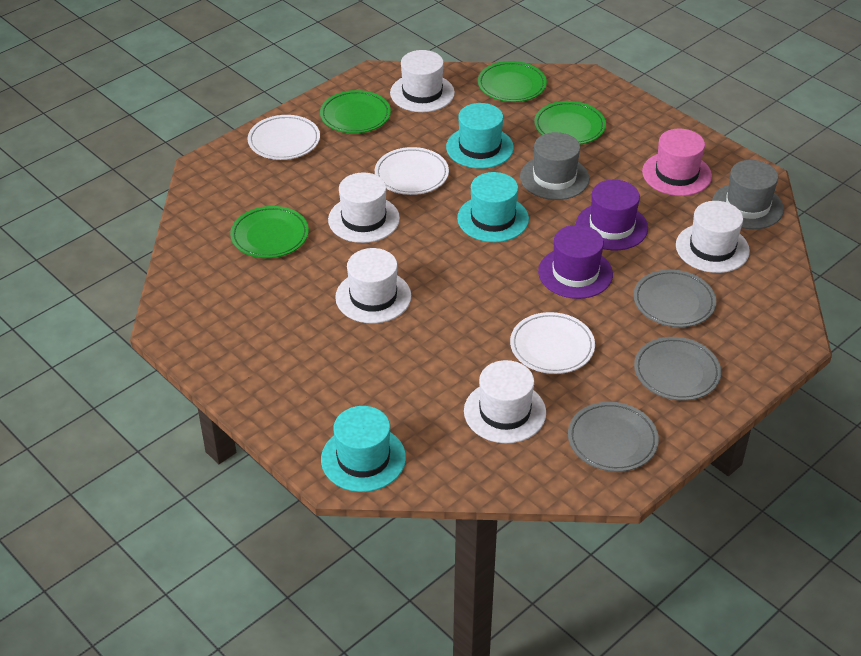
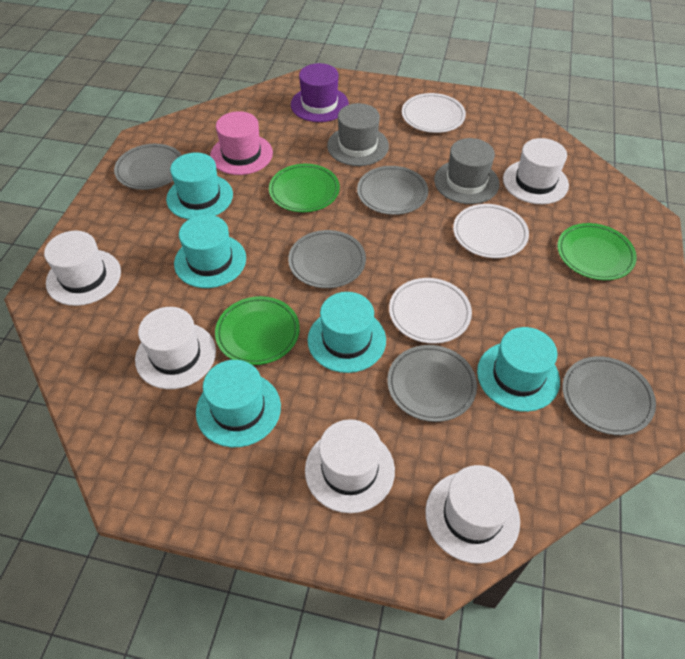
green plate: [230,206,309,258] [320,90,391,134] [478,61,547,102] [534,101,606,144] = 4 -> [215,296,300,365] [269,164,340,212] [557,223,637,280] = 3
grey plate: [568,402,659,472] [634,269,716,327] [634,337,721,401] = 3 -> [114,144,182,190] [288,230,366,288] [357,166,428,215] [387,345,477,422] [563,356,656,435] = 5
purple hat: [538,225,613,299] [576,180,648,250] = 2 -> [291,63,349,122] = 1
turquoise hat: [321,406,406,492] [446,103,514,169] [457,172,529,242] = 3 -> [166,153,233,220] [174,215,246,288] [196,360,281,447] [308,292,386,373] [477,327,560,412] = 5

